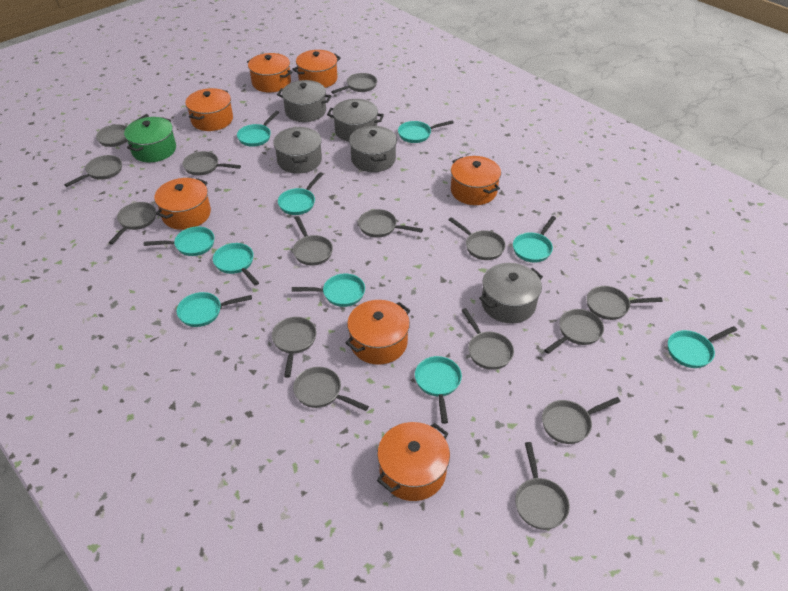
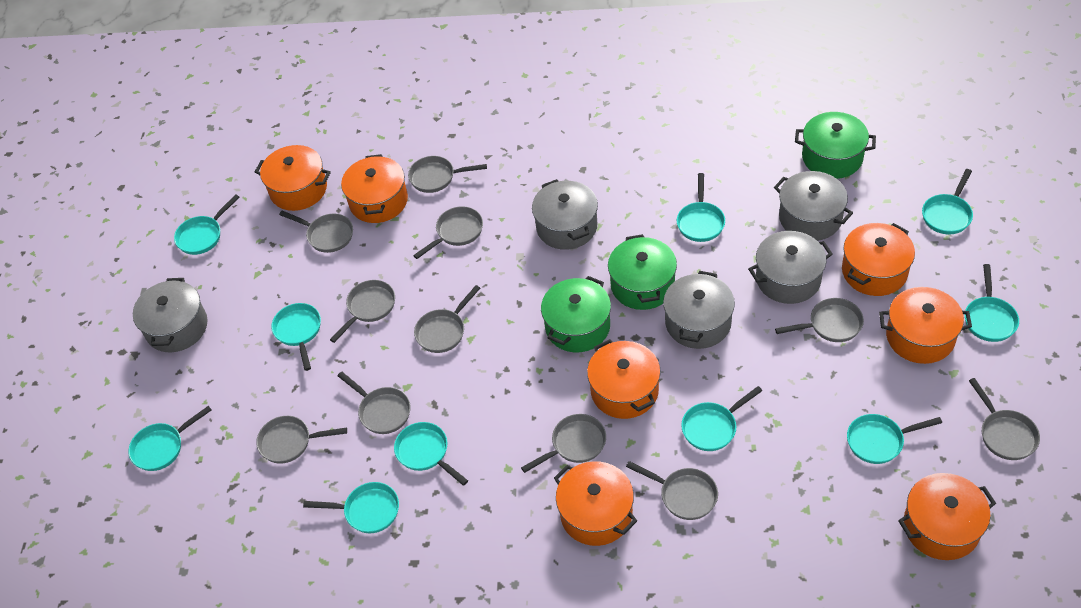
green pot: [124,117,176,163] = 1 -> [541,276,611,353] [608,234,677,310] [795,112,876,179] = 3
grey pan: [64,155,122,187] [96,114,149,147] [109,202,156,244] [183,151,241,175] [272,317,316,378] [293,216,333,266] [293,367,369,411] [331,73,377,94] [358,209,423,238] [448,217,506,260] [461,308,514,370] [515,442,570,530] [542,397,621,444] [544,309,604,354] [587,286,663,320] = 15 -> [256,416,347,464] [279,211,353,253] [330,280,395,343] [337,371,410,434] [408,156,487,193] [413,206,483,259] [414,285,480,353] [521,414,606,473] [626,461,718,520] [775,298,864,342] [969,378,1040,460] = 11

